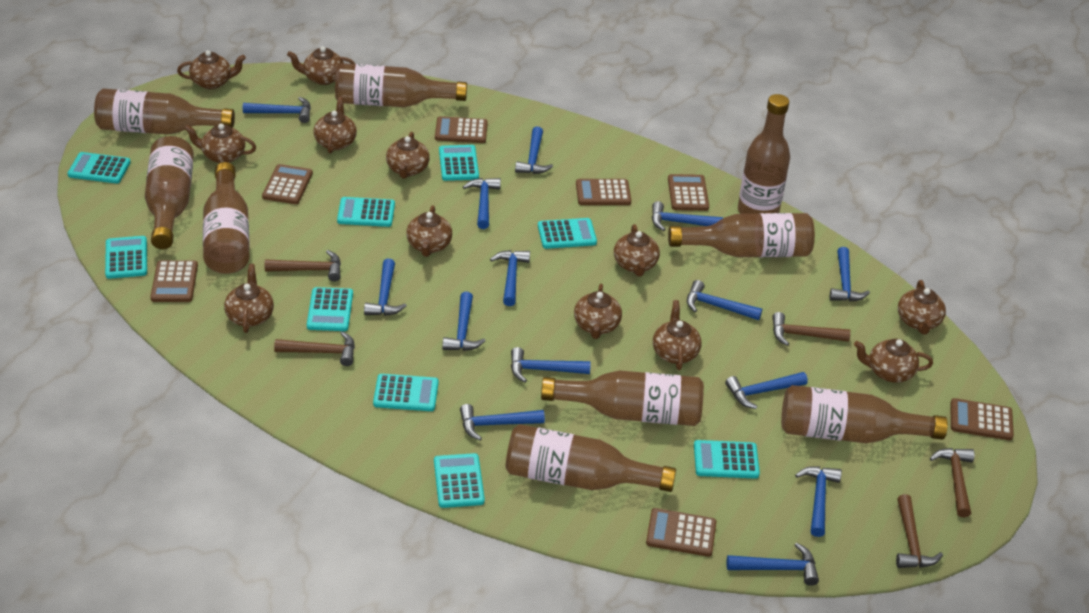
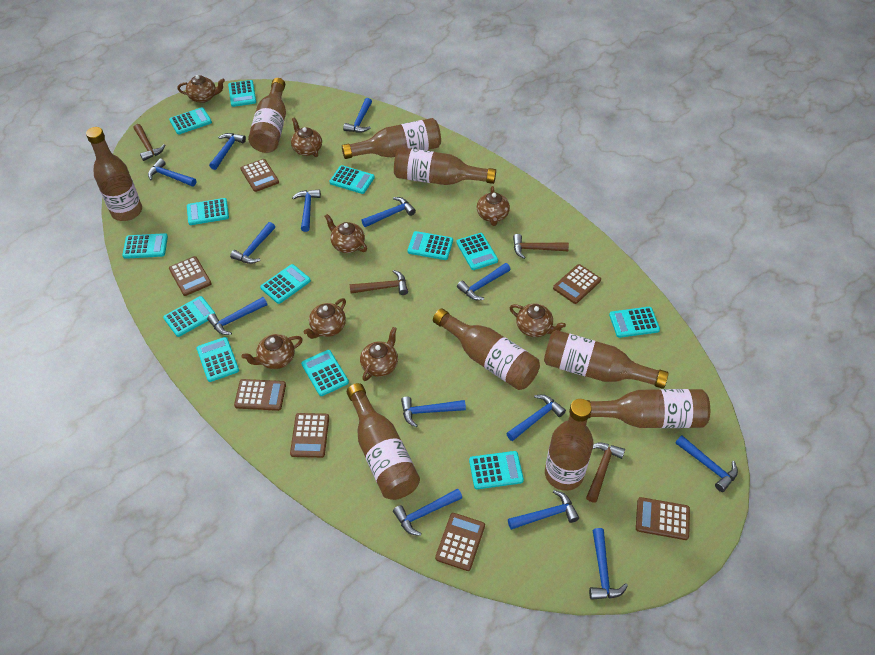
brown hammer: [265,250,341,281] [274,331,355,366] [772,312,851,346] [896,494,943,568] [930,448,975,517] = 5 -> [134,124,165,161] [350,270,408,295] [513,234,569,259] [586,443,625,503] = 4
brown teapot: [177,50,246,89] [184,124,256,163] [224,264,274,333] [287,46,355,85] [313,97,357,153] [386,132,430,179] [406,205,452,257] [574,283,622,339] [614,224,660,276] [653,300,702,370] [854,339,933,383] [898,280,946,334] = 12 -> [177,75,225,103] [241,334,303,369] [291,117,322,157] [303,298,346,339] [325,214,367,253] [360,327,398,381] [477,186,510,226] [510,304,566,337] = 8
turquoise calculator: [67,152,131,184] [105,236,147,279] [307,287,353,331] [337,197,395,227] [373,374,439,411] [434,453,485,508] [439,145,479,181] [538,218,597,249] [694,440,760,479] = 9 -> [122,233,168,259] [163,296,215,337] [169,107,212,135] [187,198,229,225] [197,337,239,382] [228,80,256,107] [260,264,311,304] [301,350,349,396] [329,165,375,194] [408,231,453,260] [456,233,498,270] [469,451,524,489] [609,307,660,338] = 13

